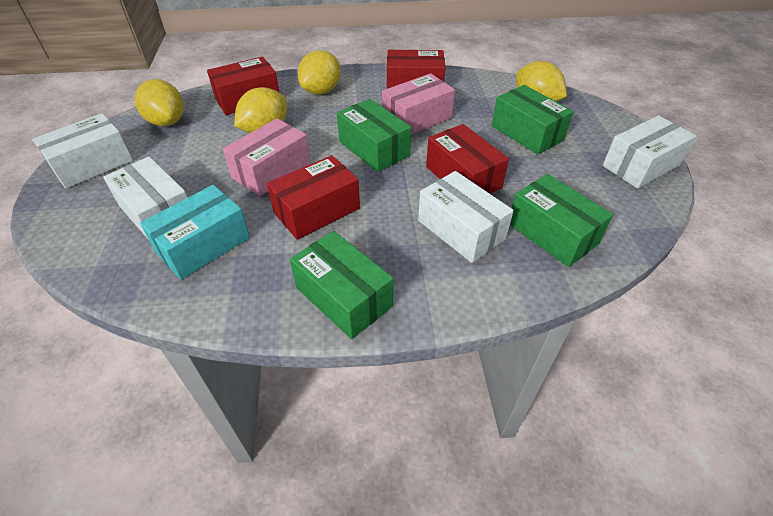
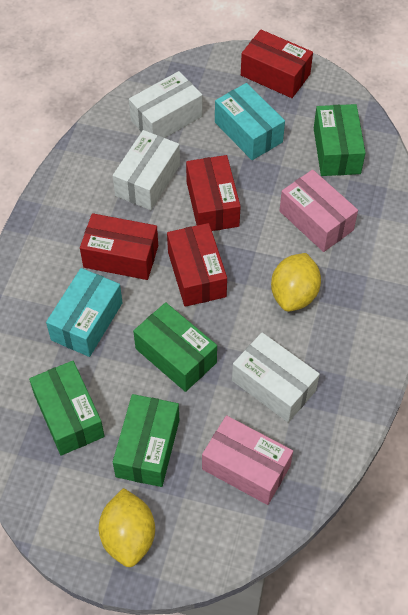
turquoise box: [140,185,250,280] = 1 -> [46,268,123,357] [215,83,285,160] = 2
white box: [32,113,133,189] [103,156,188,240] [418,171,514,263] [603,115,696,189] = 4 -> [113,130,180,210] [129,71,202,138] [232,333,320,422] = 3
yellow lemon: [135,79,184,126] [234,87,287,133] [297,50,341,95] [516,61,567,102] = 4 -> [99,488,155,567] [271,253,321,311] = 2

